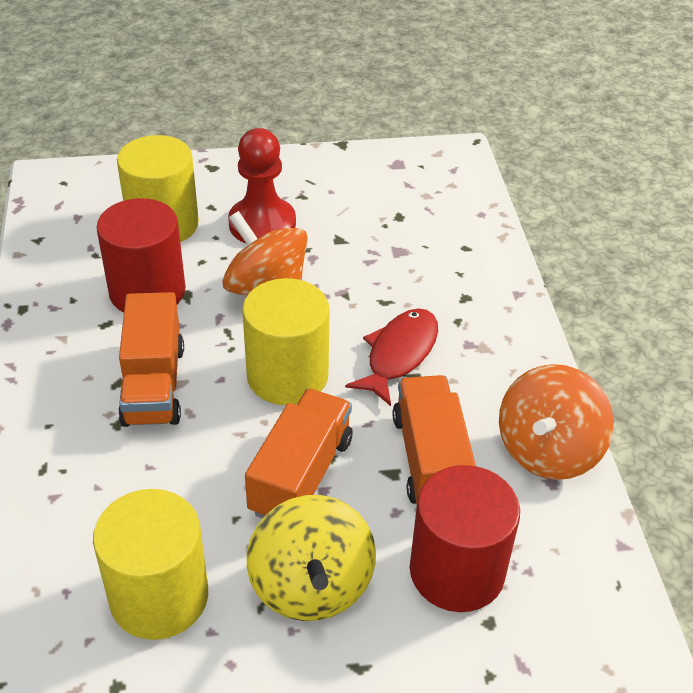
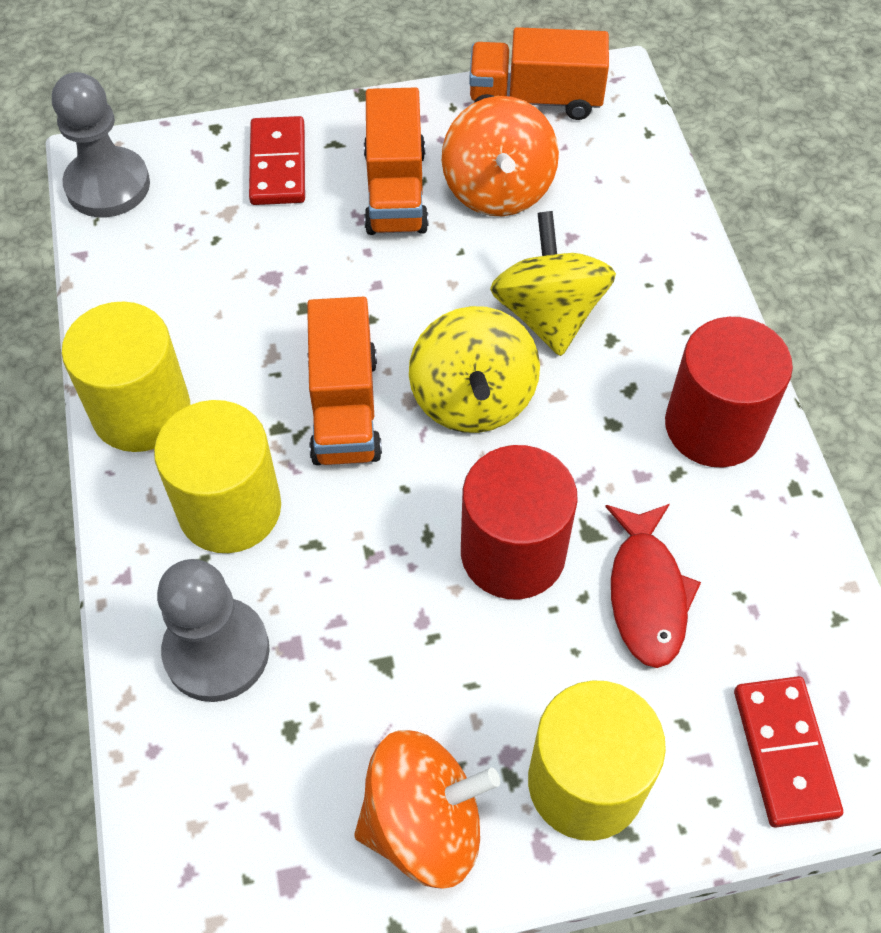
grey pawn: none = 0 -> [52,72,150,217] [157,559,270,702] = 2
red domino: none = 0 -> [249,116,305,205] [734,676,843,828] = 2
red pawn: [228,128,296,243] = 1 -> none = 0
yellow spinning top: [247,495,376,621] = 1 -> [409,306,540,433] [490,211,616,356] = 2

